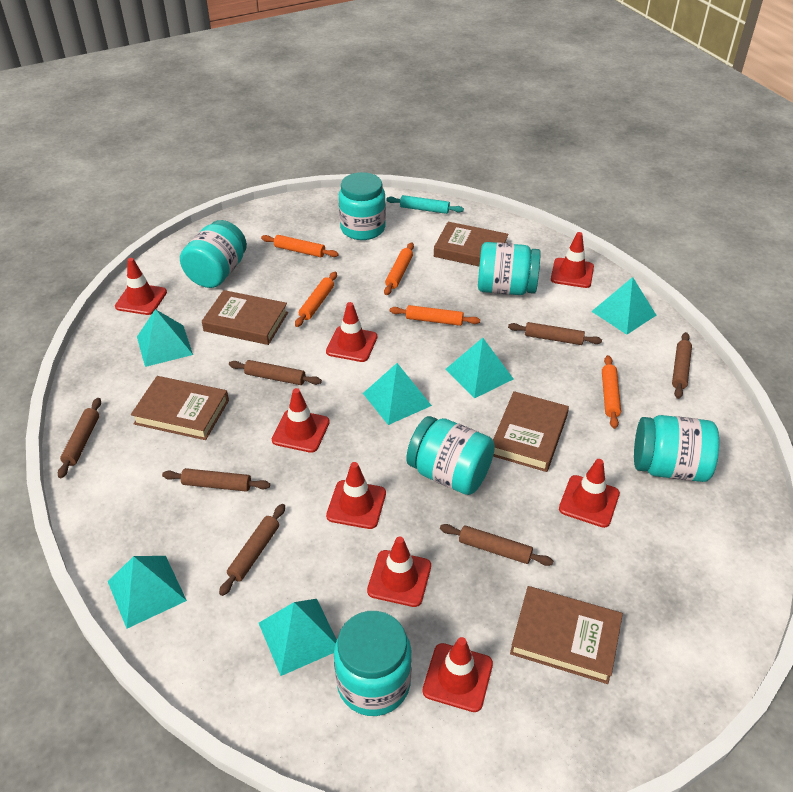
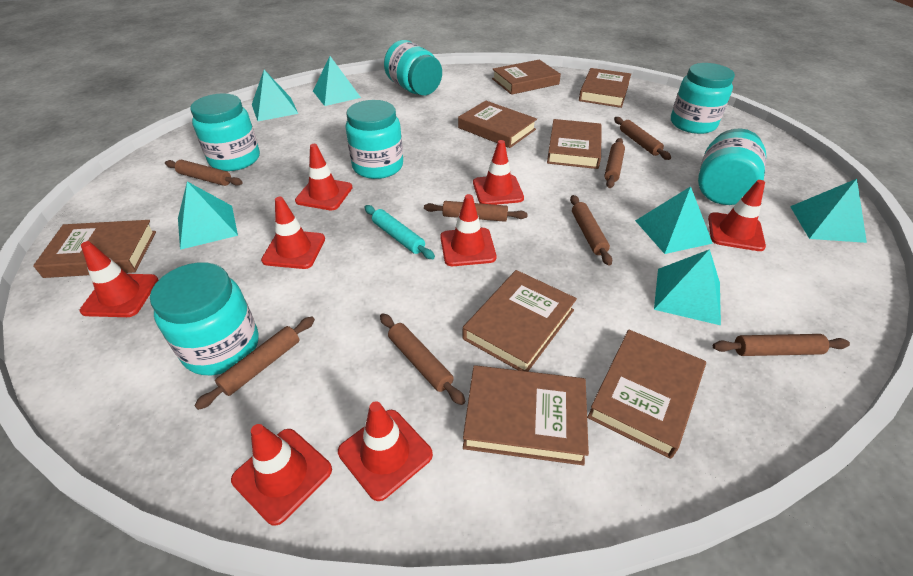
brown book: [131,376,229,440] [201,290,288,345] [434,222,509,266] [493,391,569,472] [510,586,623,684] = 5 -> [33,220,156,278] [458,101,537,148] [463,270,577,371] [463,365,589,465] [492,60,561,95] [547,119,602,169] [579,68,631,108] [587,329,706,459] = 8
brown rolling pin: [58,398,101,478] [162,468,270,492] [219,504,285,596] [229,360,322,385] [440,524,553,566] [508,322,602,345] [672,332,692,399] = 7 -> [165,160,243,186] [194,317,315,410] [380,313,465,405] [424,201,528,222] [570,195,612,266] [604,138,625,188] [614,117,671,160] [713,334,850,356] = 8
orange rolling pin: [261,235,339,257] [295,272,337,327] [384,243,414,295] [390,305,480,326] [602,355,621,429] = 5 -> none = 0

